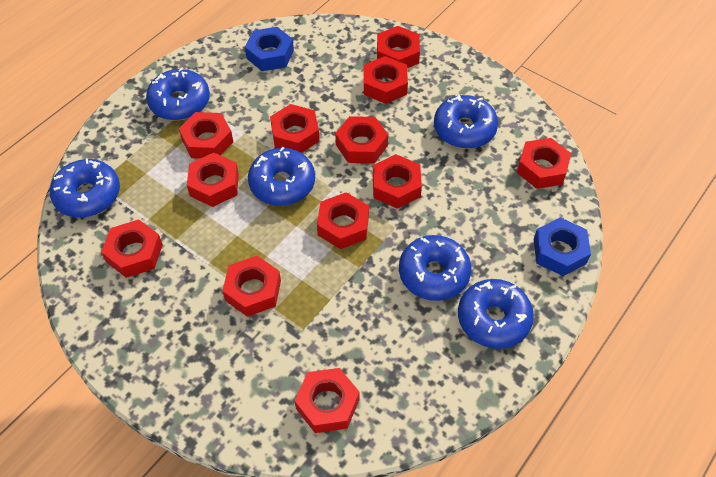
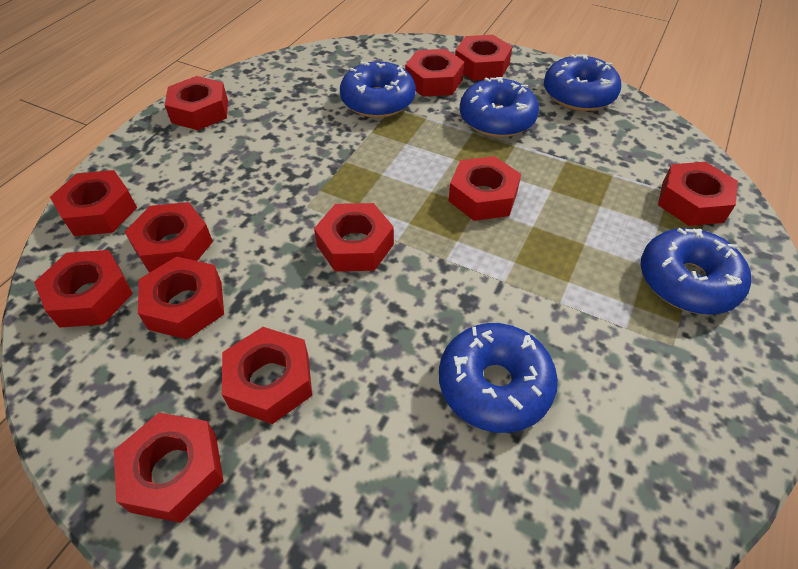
blue donut: [50,159,120,218] [146,68,210,121] [248,147,315,206] [399,235,472,301] [434,95,498,149] [458,279,534,349] = 6 -> [340,61,416,118] [439,323,558,433] [460,77,539,137] [544,54,621,111] [641,228,751,315] = 5
blue nut: [245,27,294,71] [534,217,591,276] = 2 -> none = 0

